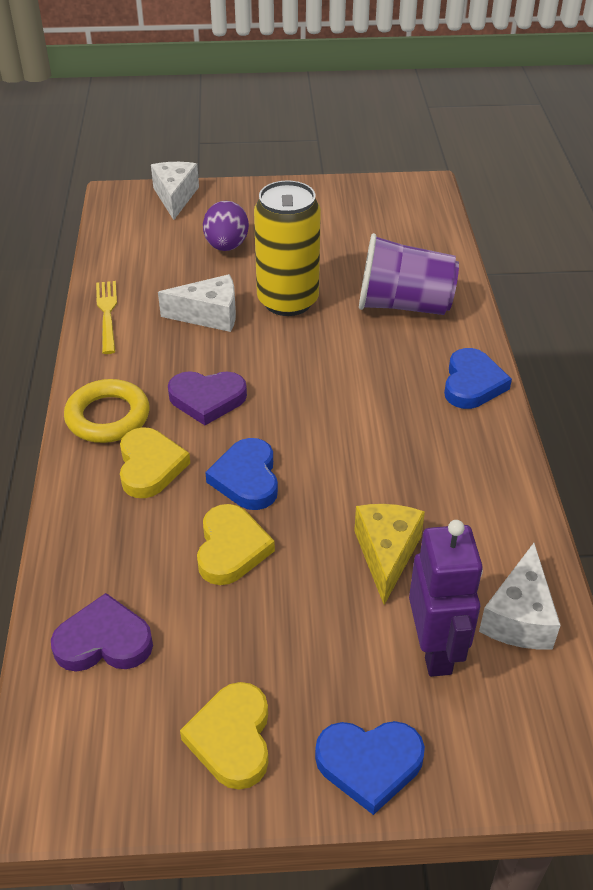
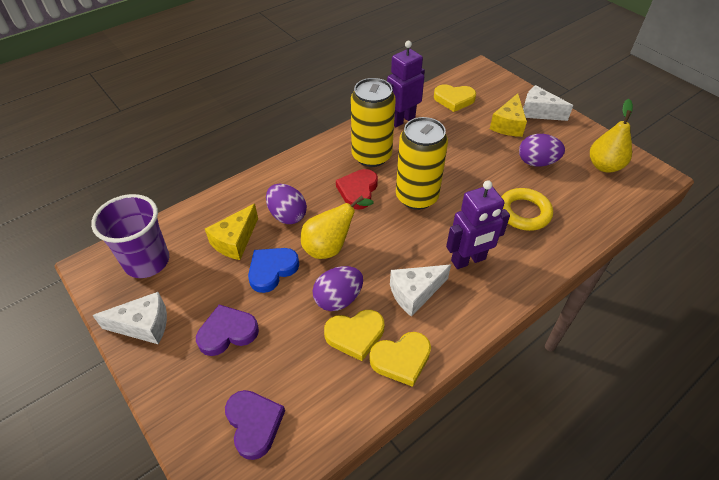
blue heart: [205,438,278,510] [315,721,425,815] [444,348,512,409] = 3 -> [248,248,299,293] = 1
purple egg: [203,201,249,251] = 1 -> [266,183,307,224] [313,266,363,311] [519,134,565,167] = 3
purple robot: [409,520,483,677] = 1 -> [387,41,425,127] [446,180,510,269] = 2
red heart: none = 0 -> [336,169,378,210] = 1
yellow can: [254,180,321,316] = 1 -> [351,78,396,167] [396,117,448,210] = 2
yellow cheese: [354,504,425,605] = 1 -> [205,204,258,260] [490,93,527,137] = 2
yellow fork: [96,281,117,354] = 1 -> none = 0
yellow pear: none = 0 -> [301,195,374,259] [590,99,633,173] = 2

